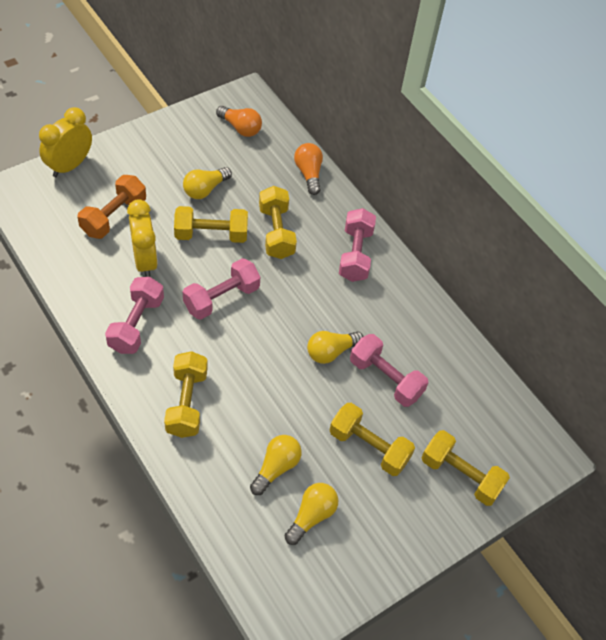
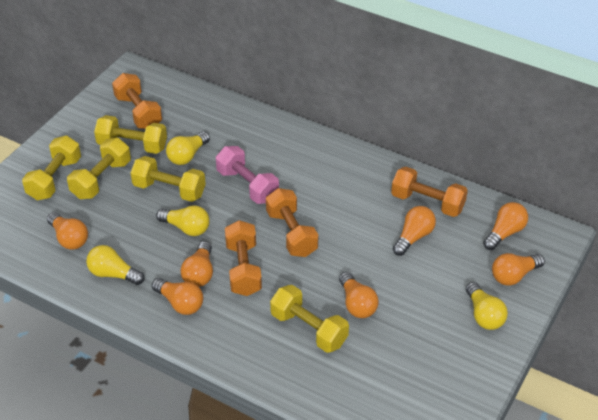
orange dumbbell: [77,175,146,239] = 1 -> [112,73,162,129] [225,220,262,296] [266,188,318,257] [391,167,468,217] = 4
orange light bulb: [216,106,262,137] [294,143,323,195] = 2 -> [47,212,88,250] [152,278,203,315] [181,241,213,287] [339,272,379,318] [393,206,436,256] [483,202,528,250] [492,253,545,286] = 7
pink dumbbell: [105,277,164,354] [183,258,260,320] [339,208,376,282] [350,334,429,407] = 4 -> [216,146,279,204] = 1
yellow clock: [39,107,92,177] [127,199,158,277] = 2 -> none = 0

